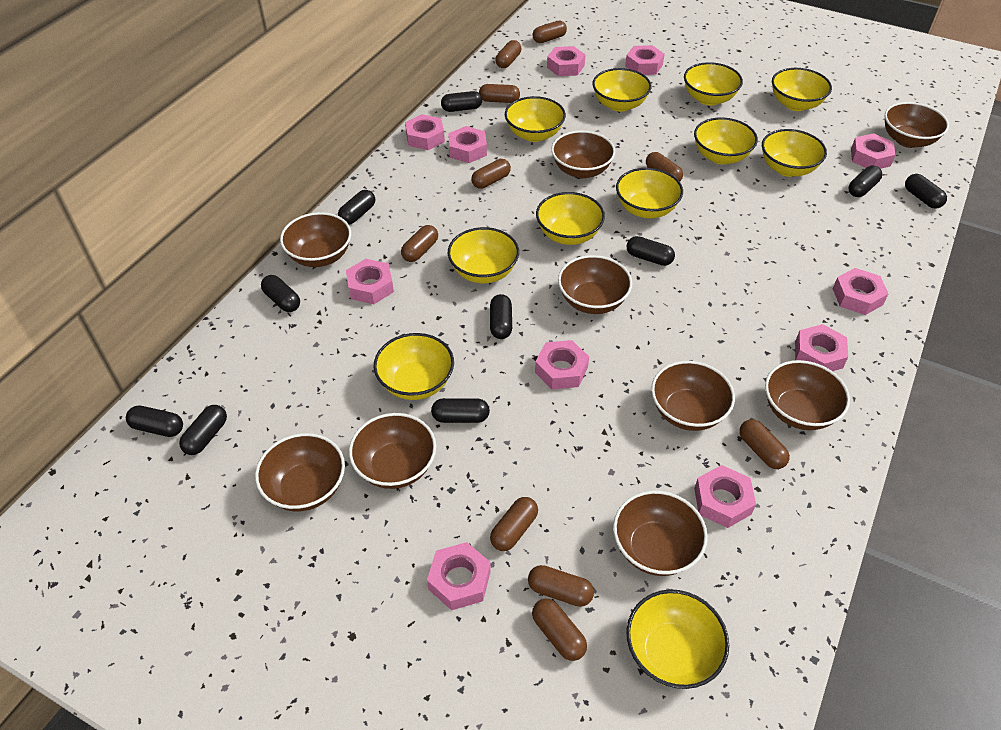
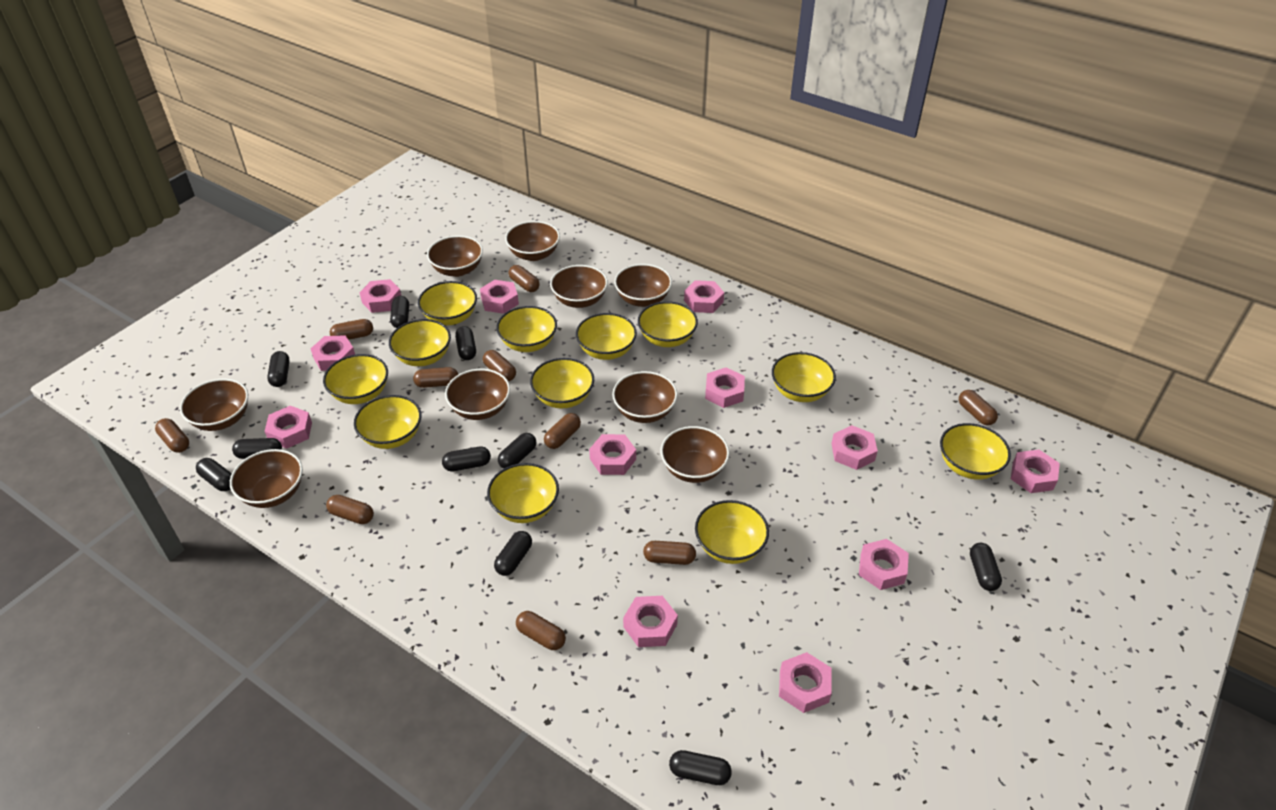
pink nut: [346,259,394,304] [405,114,445,150] [427,542,491,610] [448,126,487,163] [535,340,589,390] [547,46,586,76] [625,45,665,75] [694,465,756,528] [795,324,848,371] [833,268,888,315] [851,133,896,169] = 11 -> [264,406,312,449] [311,335,355,371] [360,279,401,313] [480,280,519,314] [589,434,636,475] [623,596,678,647] [684,280,724,313] [705,367,745,408] [779,652,832,713] [831,425,878,470] [859,539,909,590] [1011,450,1060,493] = 12
yellow bowl: [373,333,454,400] [448,227,519,283] [505,96,566,142] [536,192,605,245] [593,68,652,112] [616,168,683,218] [626,589,729,689] [684,62,743,106] [694,117,758,164] [762,129,827,177] [772,68,832,111] = 11 -> [323,354,388,404] [354,395,421,449] [389,319,451,366] [418,281,477,325] [487,463,559,523] [496,306,557,352] [530,358,594,408] [576,313,637,360] [638,301,698,347] [695,500,769,564] [772,352,836,402] [940,423,1011,480] = 12

